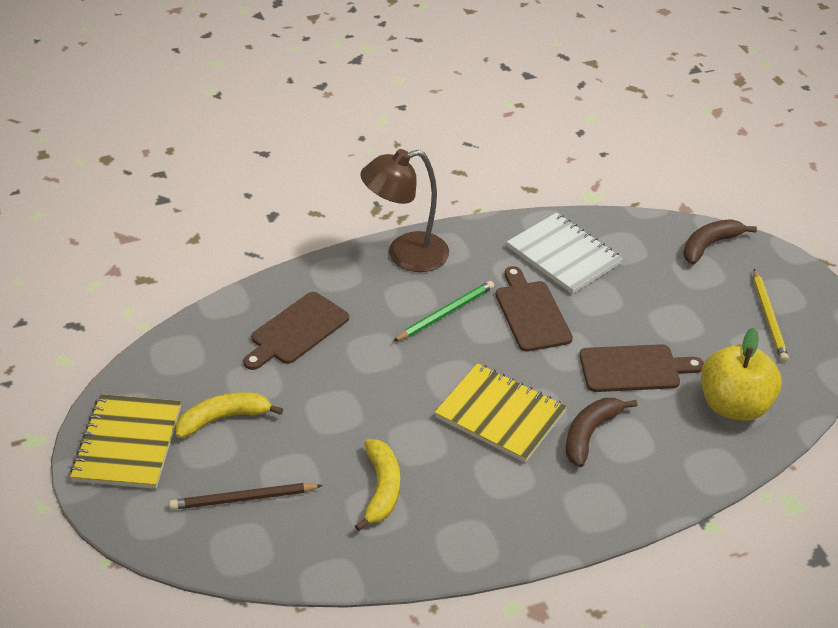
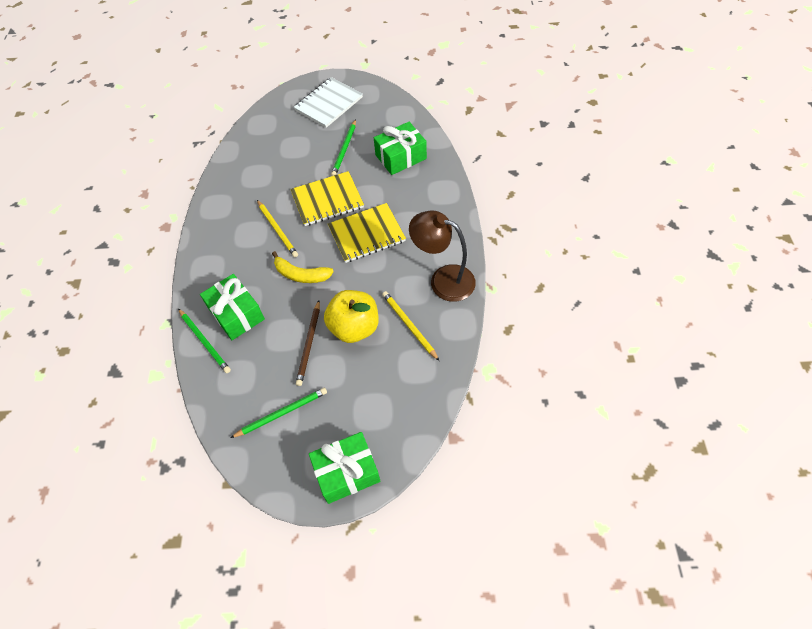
brown banana: [566,398,637,467] [683,219,757,265] = 2 -> none = 0
brown cutting board: [243,292,349,370] [496,266,573,352] [579,344,704,392] = 3 -> none = 0
green gift: none = 0 -> [200,274,265,340] [309,432,380,504] [374,122,427,175] = 3
green pencil: [393,281,494,341] = 1 -> [178,309,231,373] [231,388,327,438] [331,119,356,176] = 3
yellow banana: [176,392,283,438] [355,439,400,531] = 2 -> [272,251,334,283] = 1
yellow pencil: [753,269,789,362] = 1 -> [257,200,298,257] [382,291,439,361] = 2

